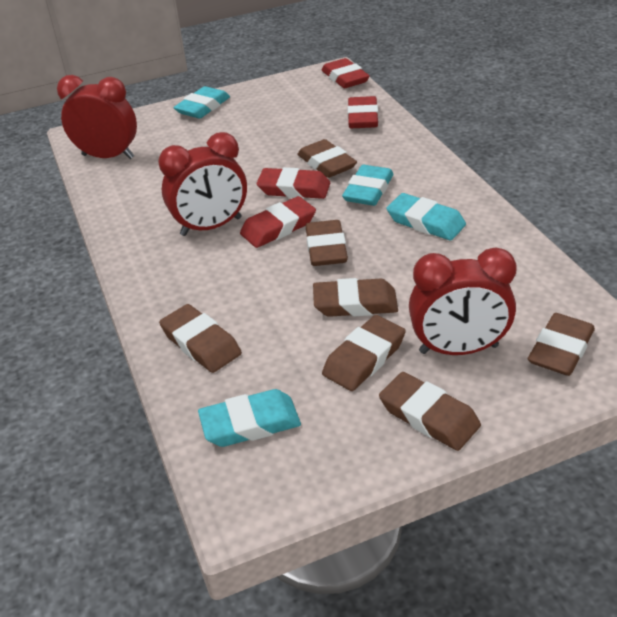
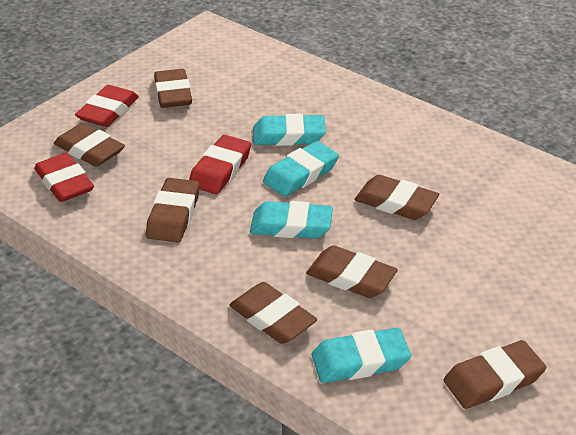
red clock: [57,75,137,159] [158,132,247,236] [409,248,517,355] = 3 -> none = 0
red eraser: [240,196,316,248] [257,167,330,199] [322,58,370,88] [348,96,378,128] = 4 -> [34,153,94,202] [75,85,139,127] [189,135,251,194] = 3

